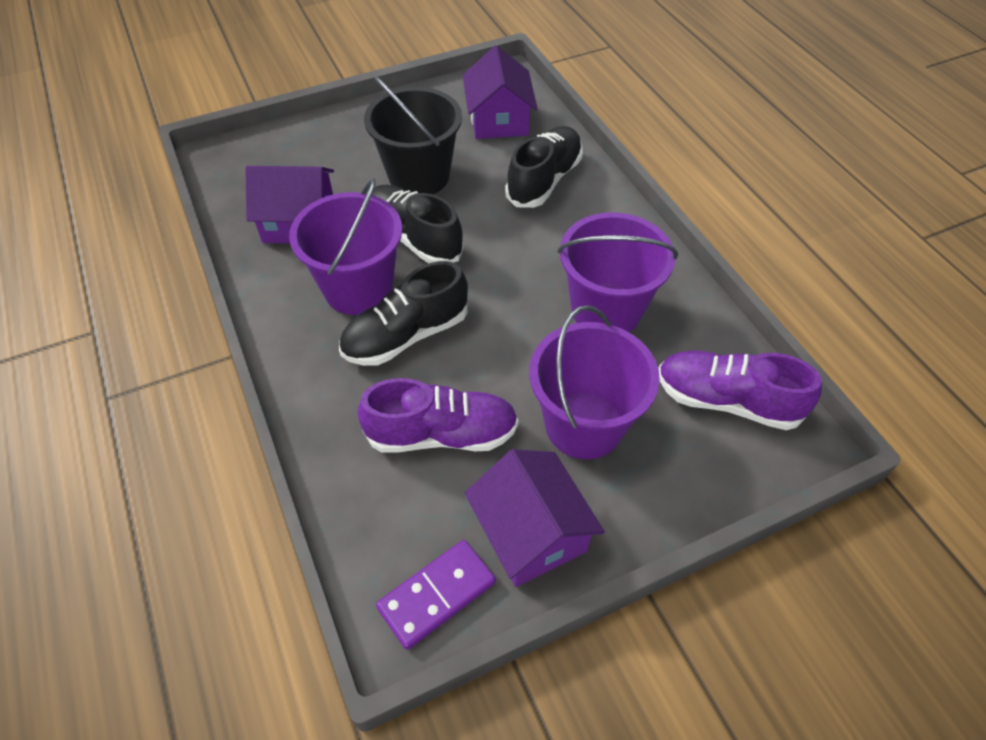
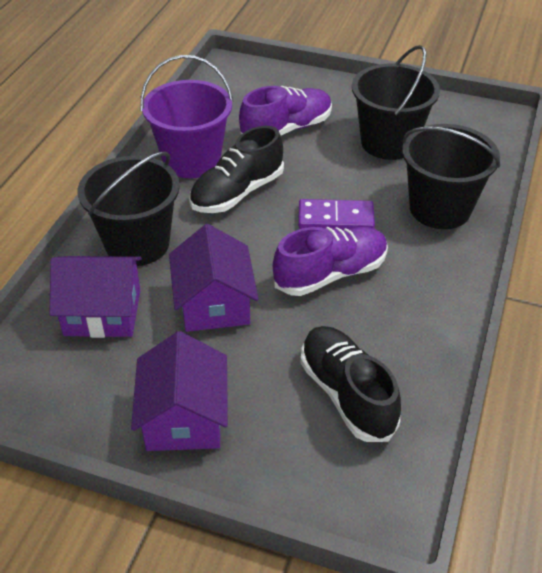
black bucket: [364,76,462,194] = 1 -> [78,152,180,266] [352,45,440,160] [402,124,500,229] = 3
black shoe: [339,261,468,366] [372,185,464,263] [505,126,583,208] = 3 -> [189,126,284,213] [301,326,401,442] = 2
purple bucket: [289,178,402,315] [529,305,660,459] [558,212,678,332] = 3 -> [140,55,233,178] = 1

